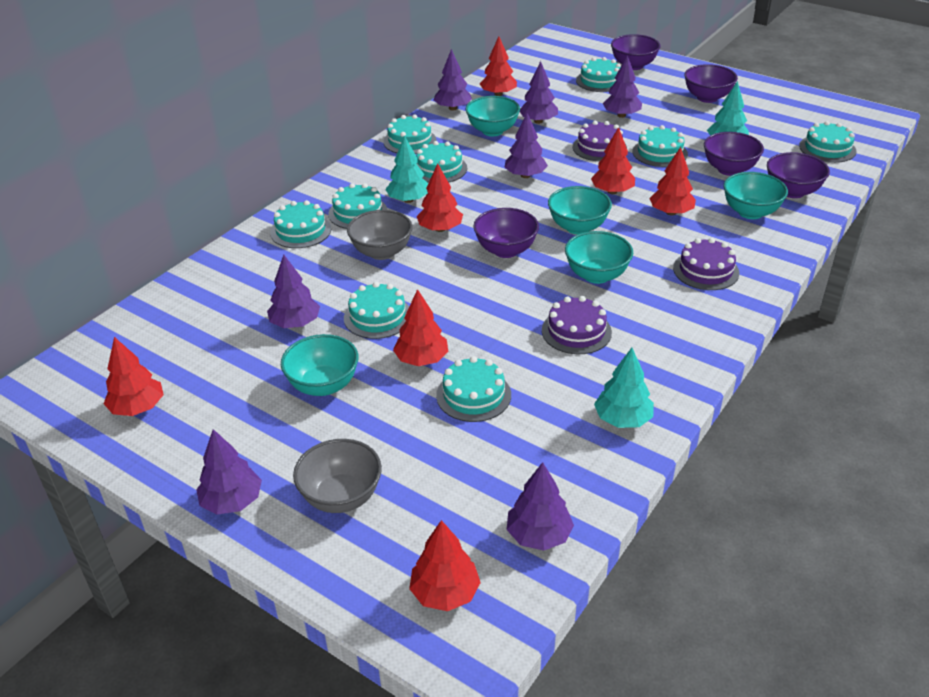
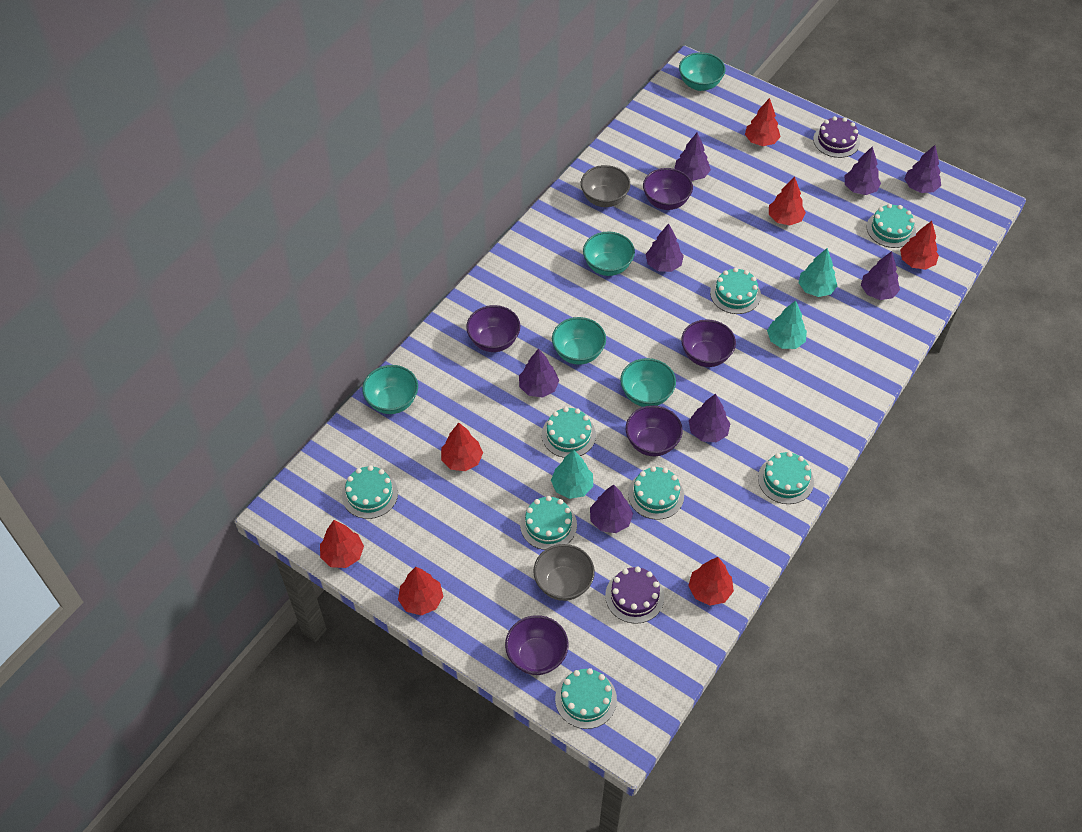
purple cake: [542,296,612,354] [573,121,627,161] [673,238,739,290] = 3 -> [605,567,664,624] [813,116,860,158] = 2
purple tree: [196,429,262,515] [267,255,320,328] [434,49,472,111] [504,113,548,178] [507,462,574,551] [520,61,558,124] [603,55,642,118] = 7 -> [519,348,559,398] [590,485,633,533] [645,223,684,272] [674,133,711,181] [689,394,731,442] [845,146,881,195] [861,251,900,300] [904,145,941,193] = 8
turquoise cake: [270,200,331,248] [328,183,387,229] [344,282,409,339] [383,115,437,154] [416,141,467,183] [436,356,511,422] [576,57,621,92] [632,125,688,167] [799,121,856,163] = 9 -> [342,465,398,519] [520,496,577,550] [542,407,596,458] [555,668,617,729] [628,466,684,520] [710,268,761,314] [758,452,814,504] [867,204,916,248] = 8

